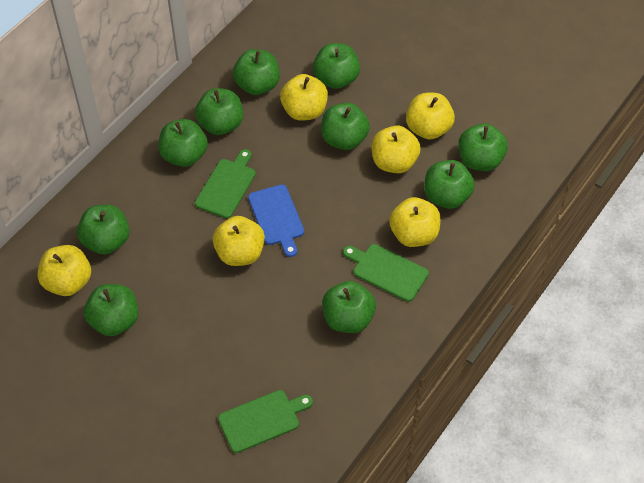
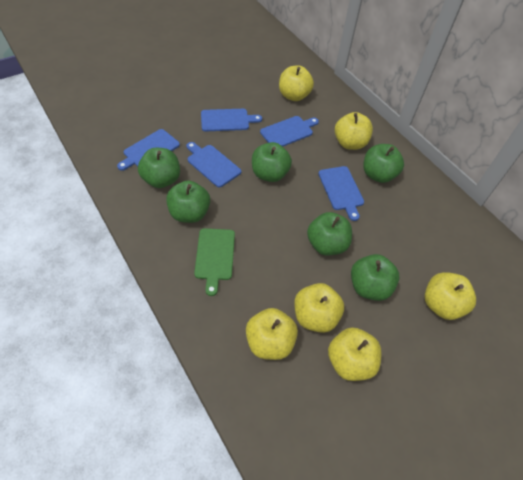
blue cutting board: [248,184,304,257] = 1 -> [117,129,180,171] [186,142,241,187] [201,109,262,131] [260,116,319,147] [318,166,364,221] = 5
green apple: [77,205,130,254] [84,284,138,336] [158,119,208,167] [195,88,243,135] [233,49,280,95] [313,43,360,89] [321,103,370,150] [322,281,376,333] [424,160,475,209] [458,123,508,171] = 10 -> [138,148,180,188] [166,180,210,223] [252,142,292,182] [307,212,352,255] [351,254,399,301] [364,144,404,183] = 6
green cutting board: [195,149,256,218] [218,390,313,453] [343,244,429,302] = 3 -> [194,228,235,296] = 1

